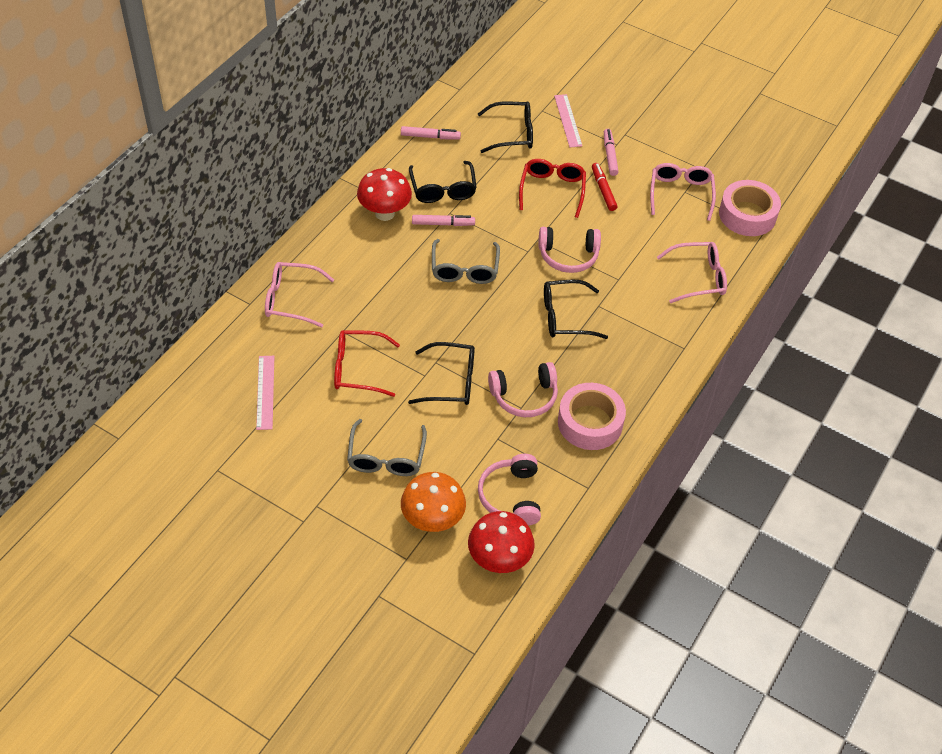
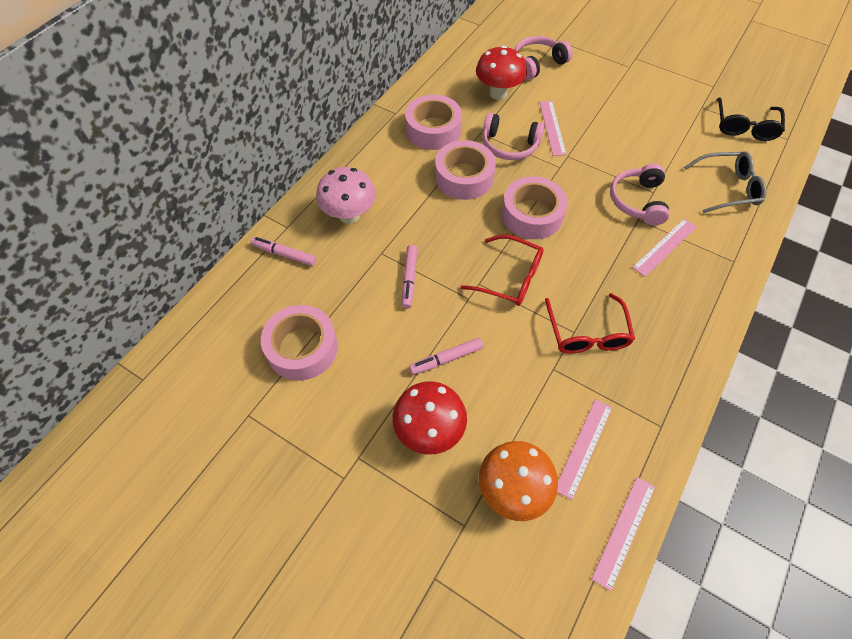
black glasses: [408,342,475,405] [409,161,477,203] [478,102,533,153] [544,280,608,339] = 4 -> [716,98,785,141] = 1
grey glasses: [347,419,427,476] [432,239,500,284] = 2 -> [684,151,767,213] = 1
pink glasses: [265,262,334,327] [650,163,716,221] [657,242,727,303] = 3 -> none = 0
pink mushroom: none = 0 -> [316,167,376,224] = 1
pink ruler: [256,356,274,430] [554,94,582,147] = 2 -> [539,101,567,156] [557,399,612,500] [592,477,655,591] [632,219,697,277] = 4
pink tape: [558,383,626,450] [719,180,781,236] = 2 -> [261,305,338,380] [405,95,462,150] [435,140,496,200] [501,176,568,239] = 4
red marker: [592,163,618,211] = 1 -> none = 0

